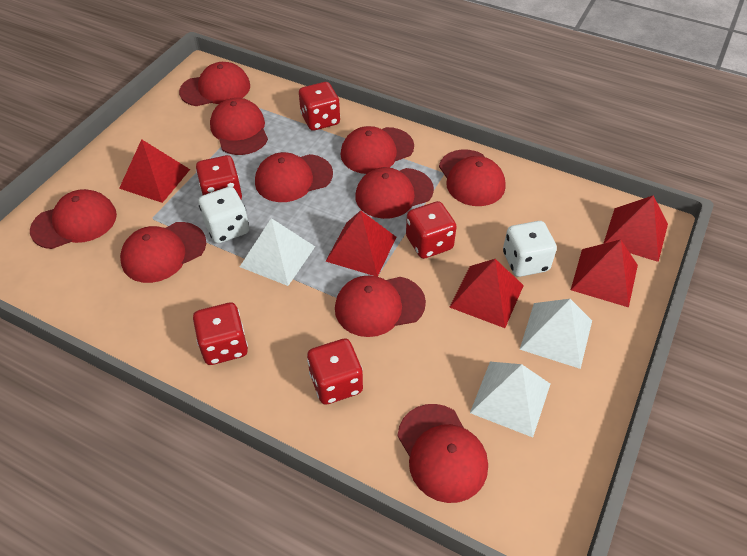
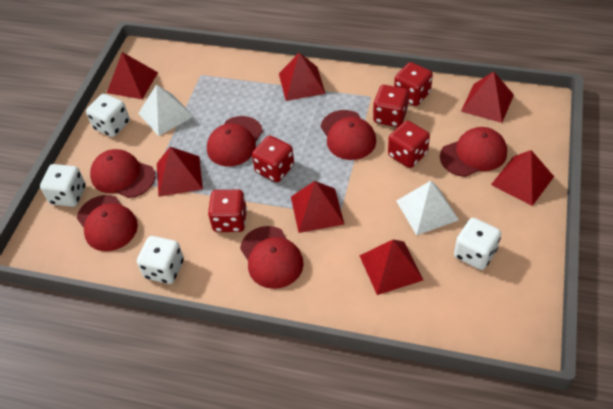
red cap: [30,189,117,249] [120,222,206,283] [179,62,250,106] [210,98,268,155] [255,152,333,202] [335,275,426,337] [341,126,414,174] [355,167,434,219] [397,404,488,503] [439,149,505,206] = 10 -> [77,195,138,251] [90,149,155,198] [207,116,263,166] [240,226,304,289] [321,110,376,160] [440,127,507,177] = 6
red pyramid: [119,139,190,203] [326,210,396,277] [450,259,524,328] [571,239,638,308] [603,195,668,262] = 5 -> [107,52,158,99] [157,147,203,197] [279,53,326,101] [291,181,344,233] [359,240,423,295] [461,71,514,123] [491,150,554,206] = 7
white dice: [199,187,249,243] [503,221,557,277] = 2 -> [40,164,86,207] [86,94,130,137] [137,236,184,284] [454,218,501,270] = 4
white pyramid: [240,218,315,286] [470,362,550,437] [520,299,592,369] = 3 -> [138,84,194,136] [396,181,459,236] = 2

